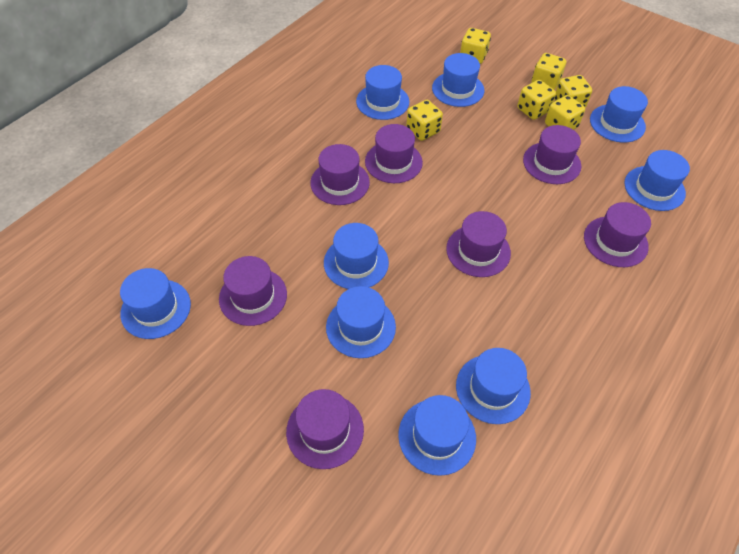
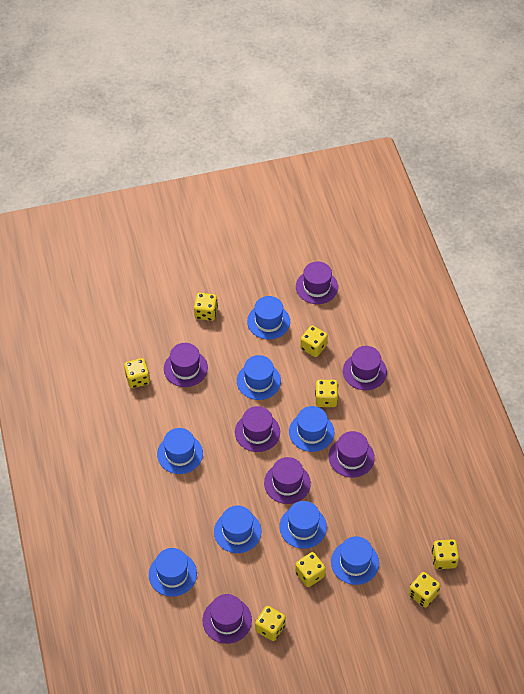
blue hat: [120,268,191,339] [324,223,389,289] [326,286,396,358] [356,65,410,120] [398,395,476,476] [432,53,484,107] [456,348,531,424] [590,86,648,143] [624,150,690,211] = 9 -> [149,548,197,597] [157,428,203,474] [214,505,261,553] [237,355,281,400] [247,296,290,340] [279,501,327,549] [289,406,334,452] [331,536,379,585] = 8
yellow dice: [406,100,443,141] [460,28,491,64] [517,80,556,120] [532,53,566,90] [545,95,585,130] [555,75,592,108] = 6 -> [124,358,150,388] [194,293,218,321] [255,606,286,641] [295,552,326,587] [300,326,328,357] [315,380,338,407] [408,572,440,607] [432,539,459,569] = 8

